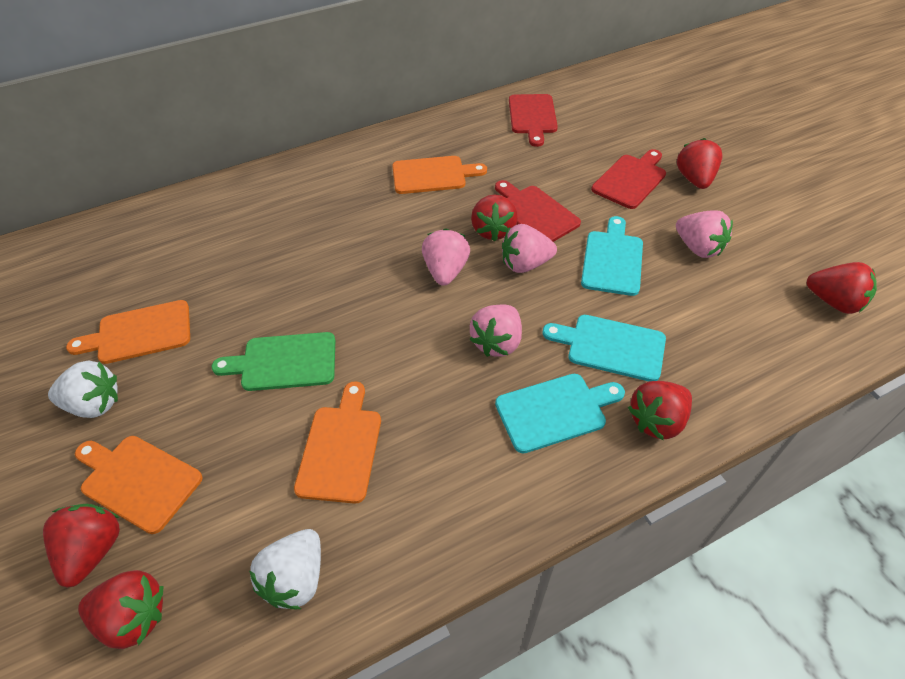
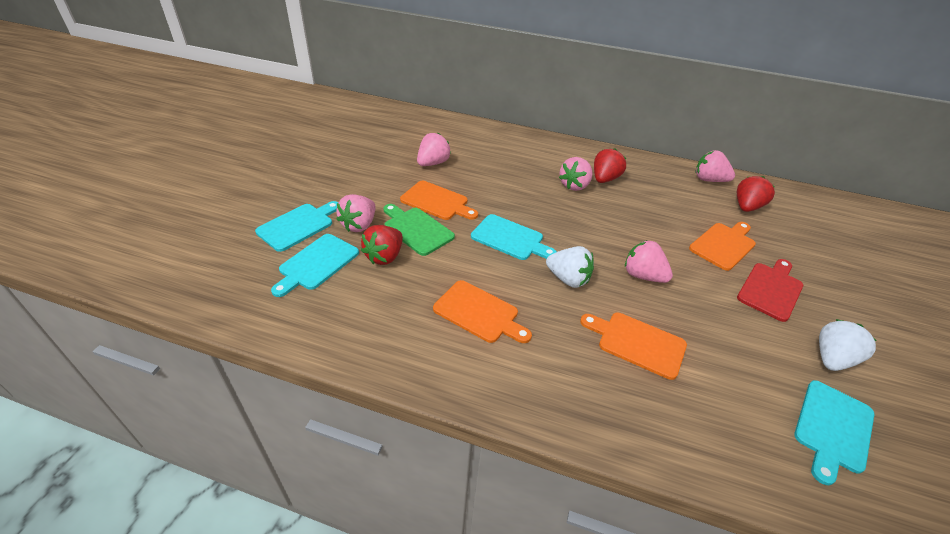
pink strawberry: [422,229,470,286] [470,304,522,357] [502,224,557,273] [676,210,733,258] = 4 -> [336,194,376,232] [417,133,451,166] [559,157,593,191] [625,240,673,283] [695,150,735,182] = 5
red cutting board: [495,180,581,242] [509,94,558,147] [591,149,666,209] = 3 -> [737,259,803,322] = 1
red strawberry: [43,504,120,588] [78,570,164,649] [471,194,518,242] [628,381,692,440] [677,138,723,189] [807,262,877,314] = 6 -> [361,225,403,265] [594,148,626,183] [737,176,775,212] = 3
turquoise cutting board: [495,374,625,453] [543,315,666,381] [581,216,643,296] = 3 -> [255,201,339,252] [271,234,359,297] [471,214,557,260] [794,380,874,485] = 4

